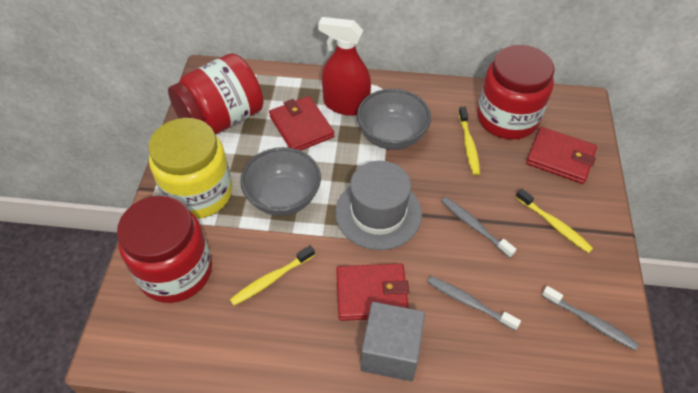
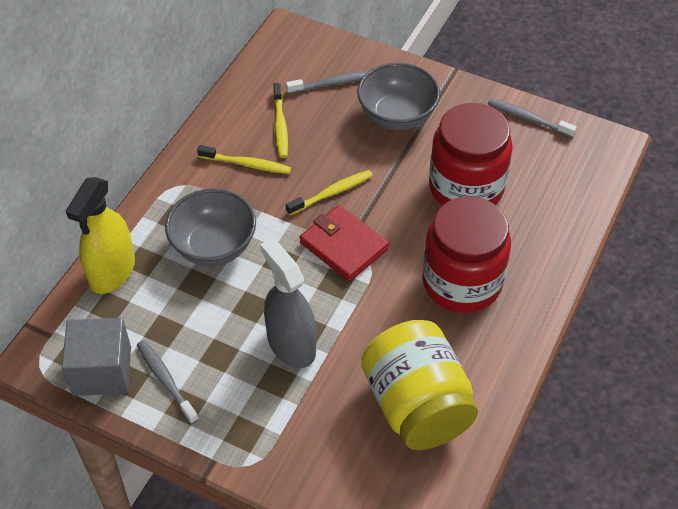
grey hat: [335,161,422,250] = 1 -> none = 0
grey spray bottle: none = 0 -> [260,238,317,368] = 1
red jar: [117,195,212,303] [168,53,263,135] [477,45,555,140] = 3 -> [422,196,511,313] [429,103,513,205] = 2
red spray bottle: [318,17,371,116] = 1 -> none = 0
red wallet: [269,96,334,151] [336,263,409,321] [526,127,597,184] = 3 -> [300,205,389,282] = 1
yellow spray bottle: none = 0 -> [66,177,135,294] = 1

